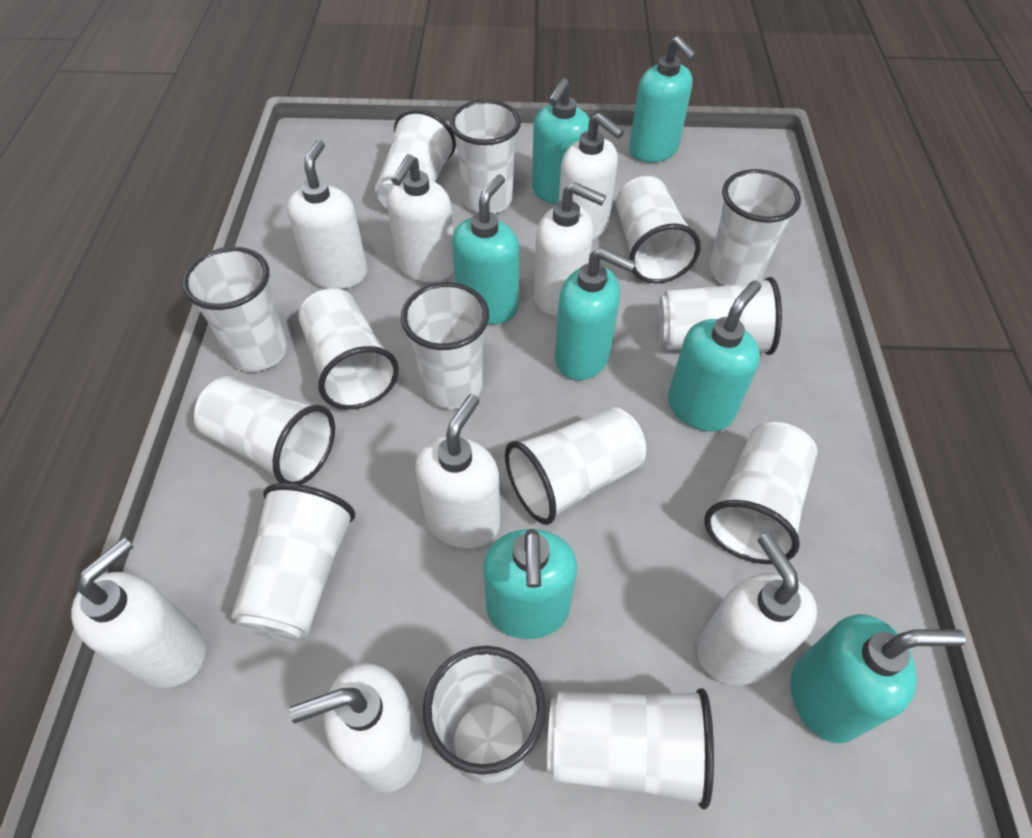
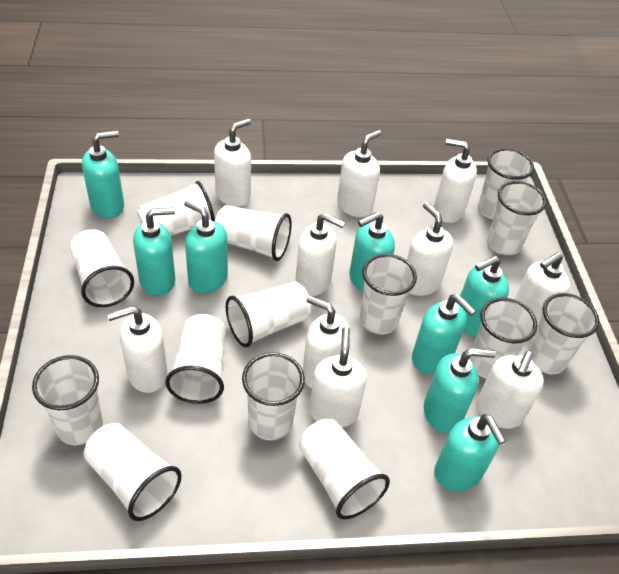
turquoise soap dispenser: [452,174,519,324] [483,529,577,639] [532,78,589,205] [555,247,636,380] [629,36,697,162] [668,280,762,431] [791,614,966,743] = 7 -> [82,131,124,219] [133,207,175,296] [184,200,228,294] [349,212,395,292] [412,294,476,374] [424,348,496,433] [434,414,506,491] [460,256,509,337] = 8
white soap dispenser: [71,537,206,688] [287,140,368,289] [289,663,423,792] [387,154,454,283] [415,394,500,549] [534,182,606,316] [559,113,624,240] [697,533,817,685] = 8 -> [107,306,168,393] [214,118,251,207] [295,213,345,296] [302,295,349,388] [309,327,367,428] [337,130,382,217] [407,202,453,296] [434,139,477,223] [476,351,544,429] [514,252,570,328] = 10

